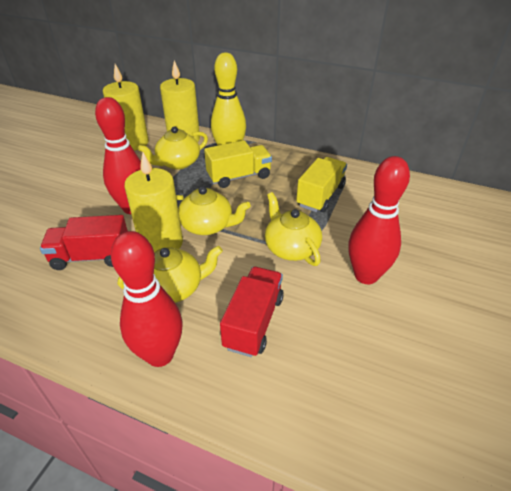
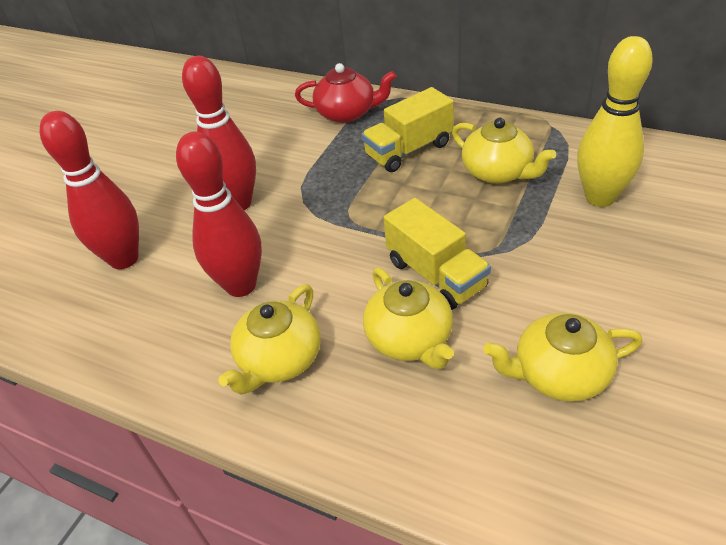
red teapot: none = 0 -> [295,63,397,123] = 1
red truck: [40,215,128,270] [220,267,284,357] = 2 -> none = 0
yellow candle: [103,64,149,151] [124,152,183,252] [160,60,200,142] = 3 -> none = 0

